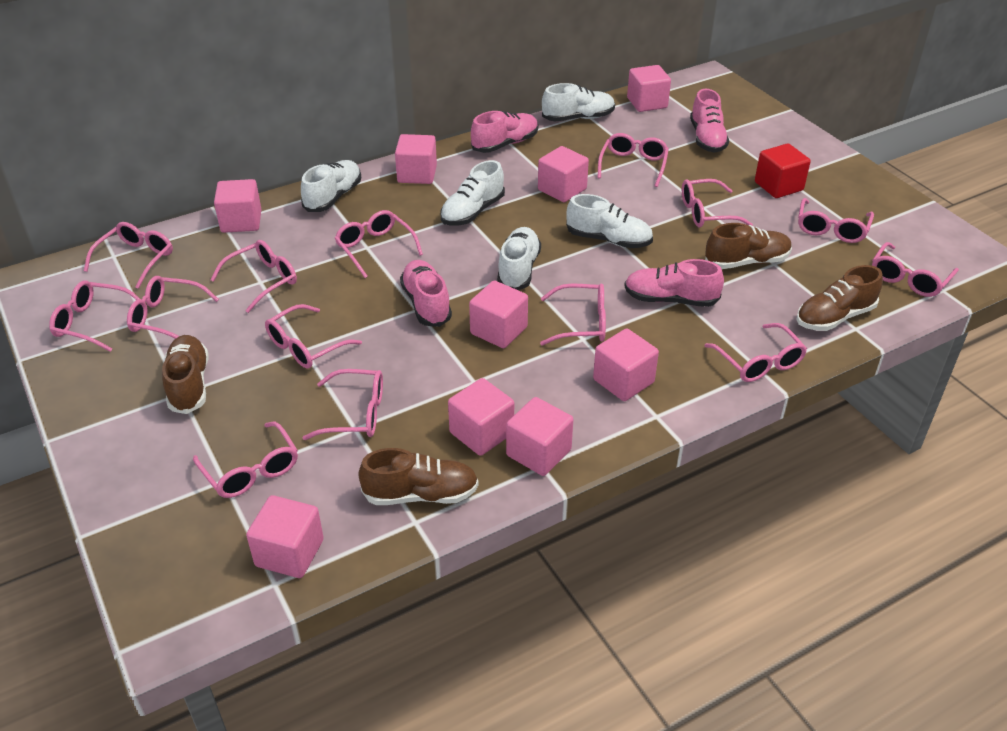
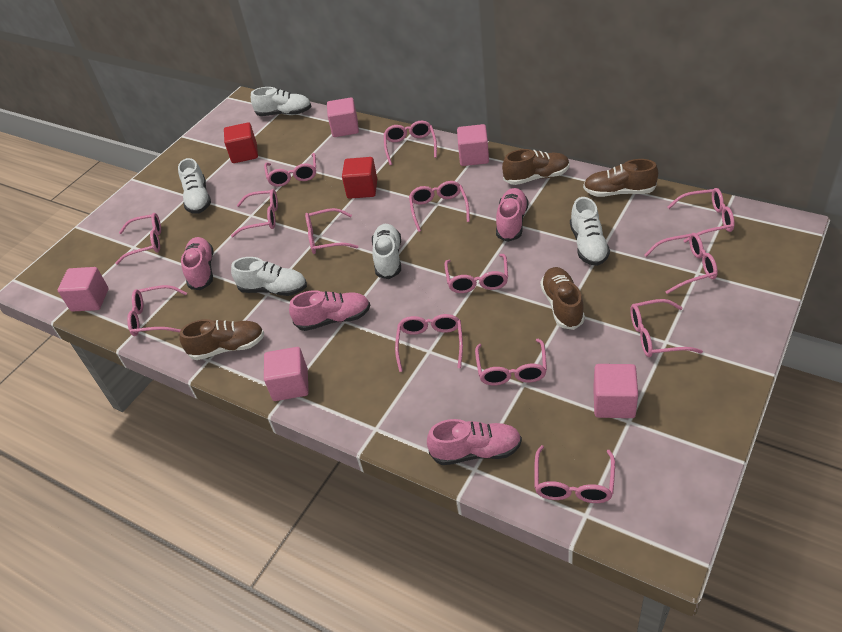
pink cube: [214,179,261,233] [246,495,324,578] [395,134,437,184] [448,378,514,456] [469,281,528,348] [506,397,573,476] [538,146,589,202] [593,328,659,401] [627,65,671,112] = 9 -> [58,267,109,312] [264,347,309,401] [327,97,359,137] [457,124,489,166] [593,364,638,418] = 5
red cube: [755,143,811,198] = 1 -> [224,122,258,163] [342,157,377,199] = 2

